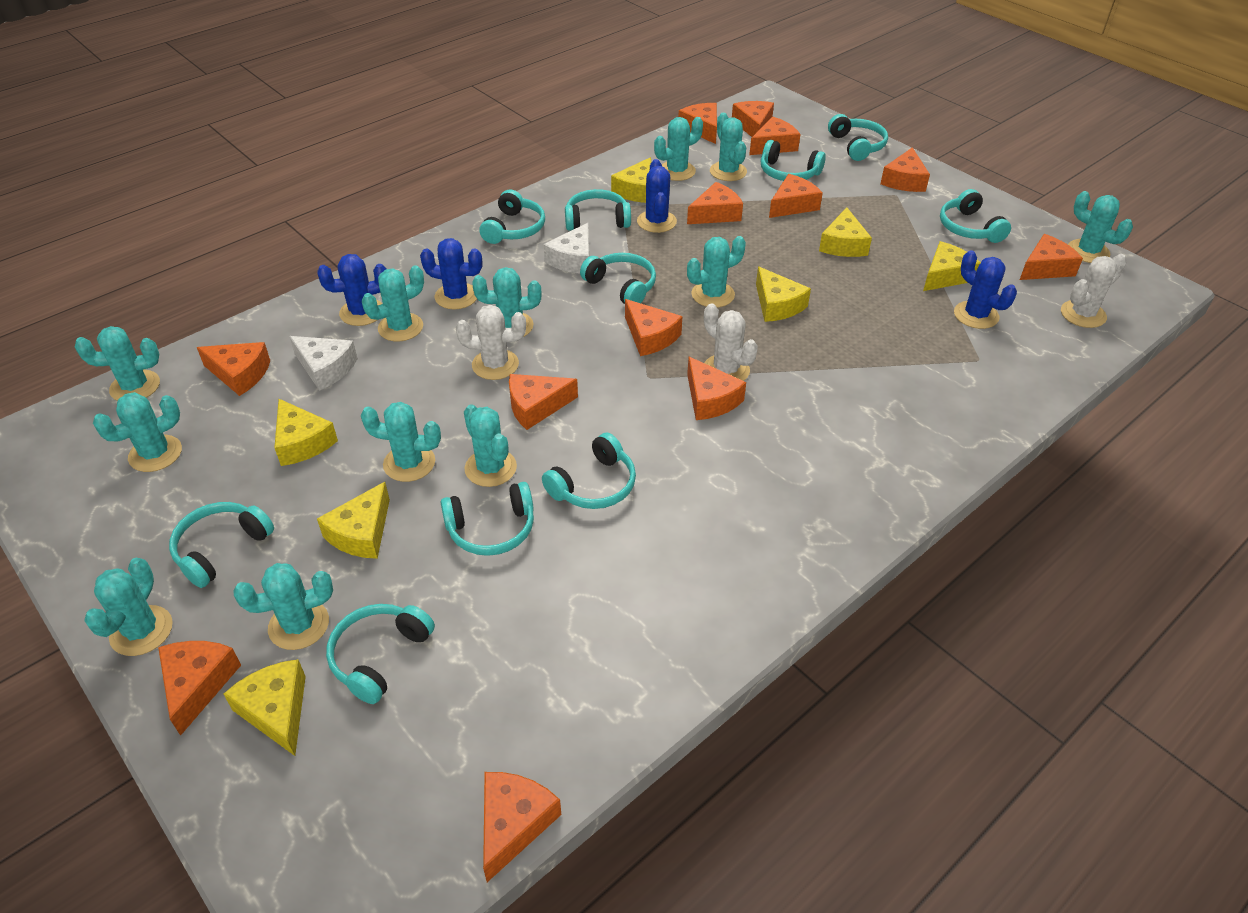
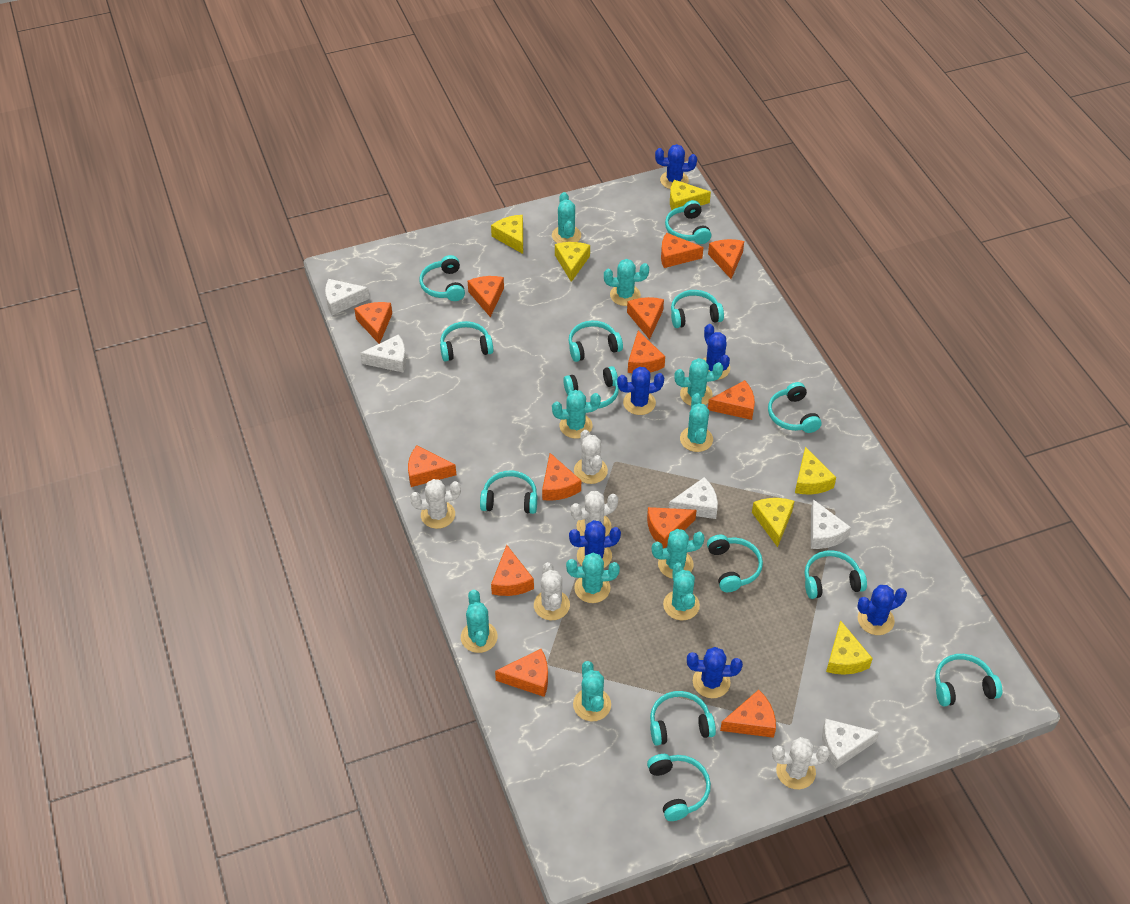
blue cactus: [317,254,387,326] [420,238,482,309] [637,159,677,233] [954,251,1017,329] = 4 -> [569,520,621,568] [617,367,664,415] [655,144,697,189] [687,647,743,698] [704,324,730,380] [857,585,907,635] = 6
turquoise cactus: [75,326,160,401] [84,558,173,656] [93,392,182,472] [233,563,333,650] [361,402,441,482] [362,265,424,341] [464,404,517,487] [472,267,542,336] [654,117,703,181] [687,236,746,307] [710,113,747,181] [1068,191,1133,263] = 12 -> [461,590,498,653] [552,192,581,244] [552,390,601,439] [566,553,620,603] [573,661,611,721] [604,259,649,306] [652,529,705,579] [663,562,700,620] [674,358,723,406] [680,393,713,452] = 10
turquoise headphones: [169,502,274,588] [326,604,435,704] [440,482,534,556] [479,190,545,244] [542,433,636,509] [565,189,631,231] [580,253,656,304] [761,140,826,181] [828,114,888,161] [940,189,1011,243] = 10 -> [420,255,465,301] [440,321,493,361] [480,470,537,514] [563,366,619,409] [568,321,623,362] [647,754,711,821] [650,691,716,746] [665,200,711,244] [671,290,724,328] [707,535,763,592] [768,382,822,433] [805,550,867,599] [935,654,1002,707] = 13
white cactus: [456,305,526,380] [704,303,758,381] [1061,254,1127,328] = 3 -> [410,479,461,529] [534,562,570,620] [570,491,618,537] [574,430,608,484] [772,737,830,789] = 5
white cheese: [289,336,358,391] [544,223,589,274] = 2 -> [325,279,370,315] [360,334,406,373] [669,477,718,519] [811,499,851,549] [822,719,879,769] = 5
yellow cheese: [224,659,306,756] [274,399,338,466] [317,482,390,559] [611,157,651,203] [756,266,811,322] [819,207,872,257] [923,241,981,291] = 7 -> [491,215,523,254] [555,242,590,282] [670,180,711,210] [752,498,794,547] [795,447,836,494] [826,620,873,675] = 6

